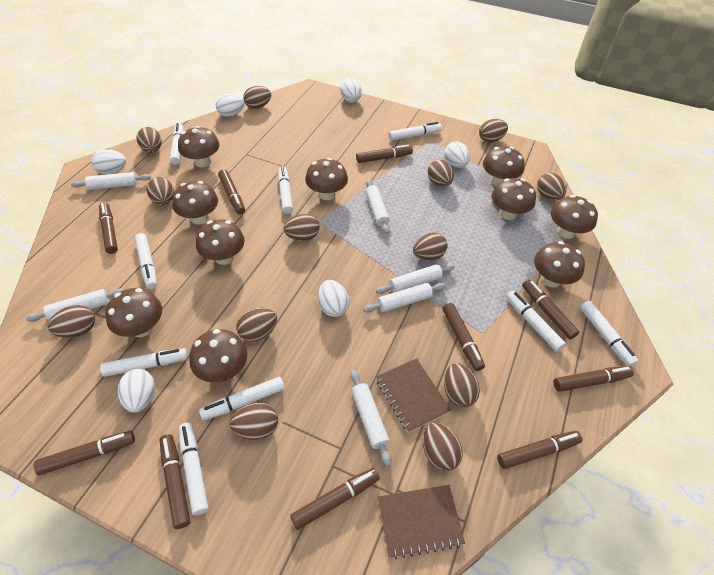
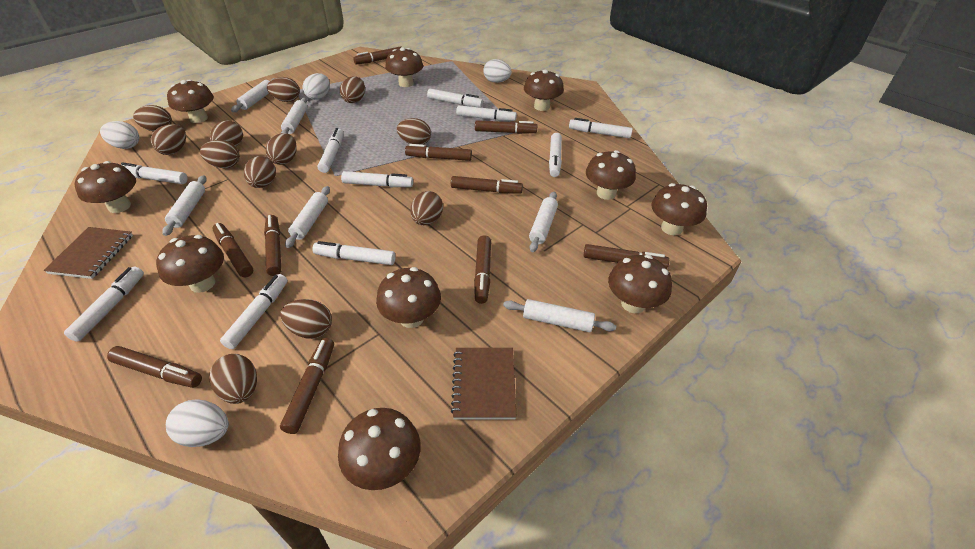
brown egg: [47,305,95,338] [137,127,162,153] [147,177,174,205] [229,403,278,440] [236,308,277,341] [243,86,271,109] [284,214,320,241] [413,233,448,261] [423,422,462,471] [428,160,454,187] [444,363,480,407] [479,119,508,142] [537,173,566,201] = 13 -> [133,105,172,131] [151,124,186,155] [200,140,240,168] [209,120,243,146] [209,354,257,404] [244,156,276,188] [266,133,297,165] [267,77,300,102] [280,299,332,339] [340,76,365,103] [397,118,431,145] [410,191,443,225] = 12
white egg: [91,149,126,175] [118,369,155,413] [216,93,245,117] [318,280,349,317] [340,78,362,103] [444,142,470,168] = 6 -> [100,121,139,149] [166,400,229,447] [302,73,330,100] [483,59,512,83] = 4
white marker: [100,348,188,377] [135,233,157,289] [170,123,184,165] [179,423,209,515] [199,377,285,421] [278,167,293,214] [389,122,442,141] [506,291,566,352] [580,301,638,367] = 9 -> [64,267,144,342] [121,162,188,184] [220,274,288,349] [312,241,396,265] [318,128,344,173] [341,171,413,187] [427,89,483,108] [456,105,517,121] [549,133,562,177] [569,118,633,138] = 10

